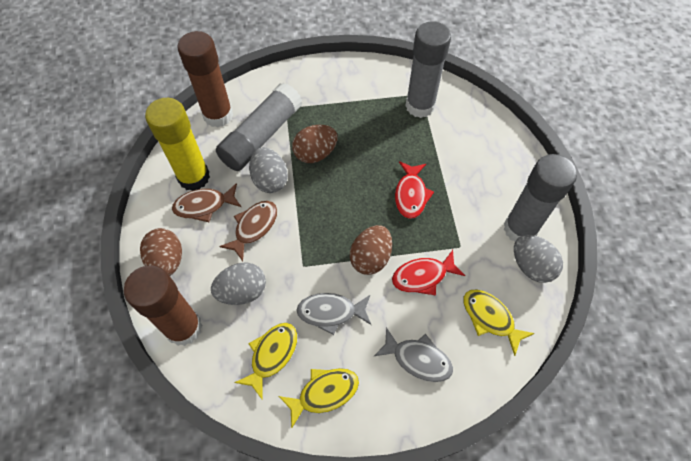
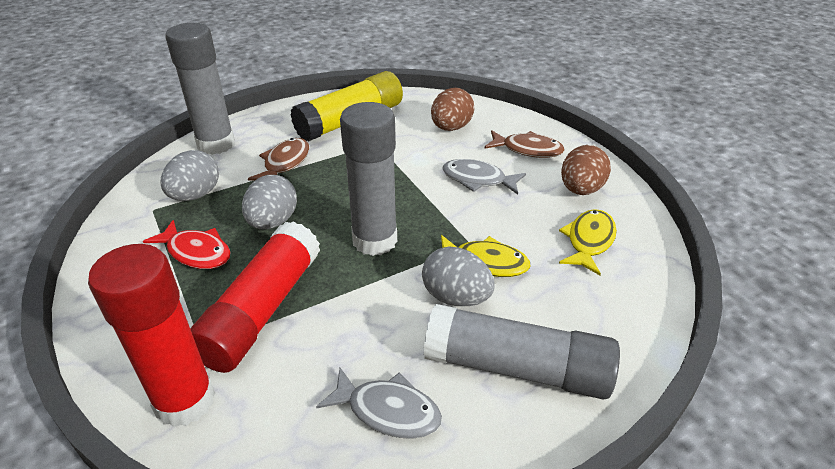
brown egg: [140,228,182,276] [292,125,338,163] [350,225,392,275] = 3 -> [431,88,475,131] [561,145,611,195] = 2
brown glue stick: [124,265,202,346] [178,31,233,128] = 2 -> none = 0
red fish: [392,250,465,295] [395,161,434,219] = 2 -> [143,220,230,269] = 1
red glue stick: none = 0 -> [88,244,215,427] [190,221,320,373] = 2
yellow fish: [234,323,297,399] [279,368,359,429] [463,290,535,356] = 3 -> [441,235,531,277] [559,209,617,275] = 2

